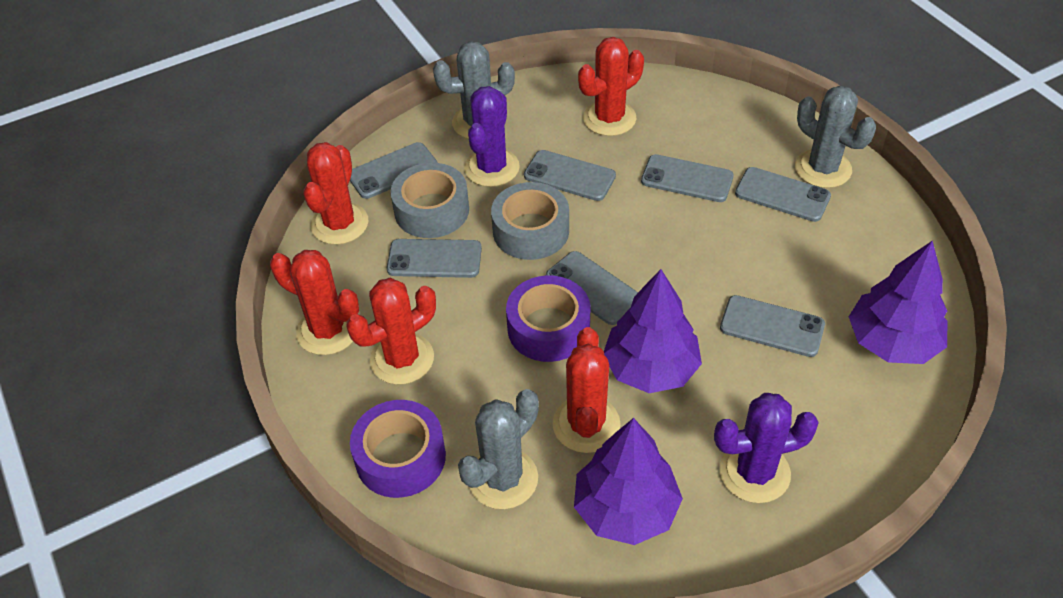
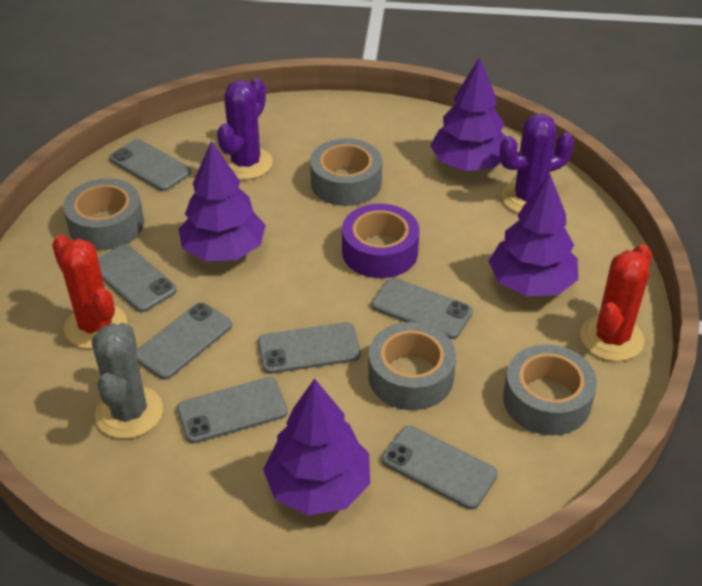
grey cactus: [433,41,515,139] [458,389,539,509] [795,86,876,188] = 3 -> [92,323,163,439] = 1
grey tape: [391,163,469,238] [491,182,569,260] = 2 -> [63,178,144,250] [310,138,382,206] [368,322,456,410] [503,344,597,435] = 4
purple tape: [350,400,446,498] [506,275,590,362] = 2 -> [342,204,419,278] = 1
purple tree: [574,418,683,545] [604,269,702,393] [849,241,948,364] = 3 -> [179,141,266,261] [263,378,370,515] [430,57,506,171] [488,174,578,296] = 4
red cactus: [270,250,359,355] [303,142,369,245] [346,277,436,385] [552,327,621,453] [578,37,644,136] = 5 -> [52,235,127,349] [580,244,652,361] = 2

